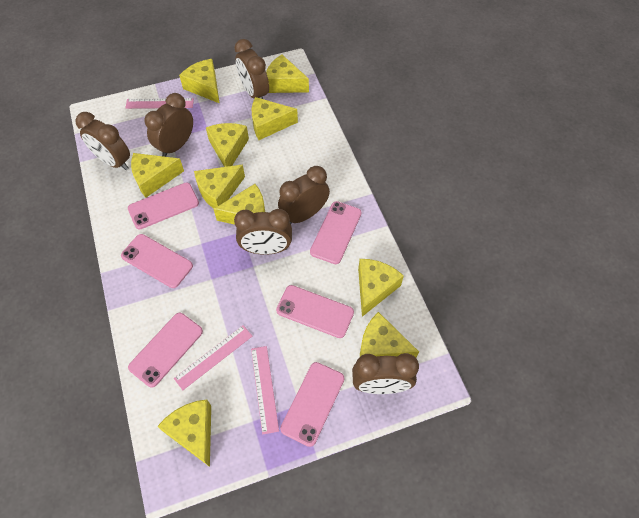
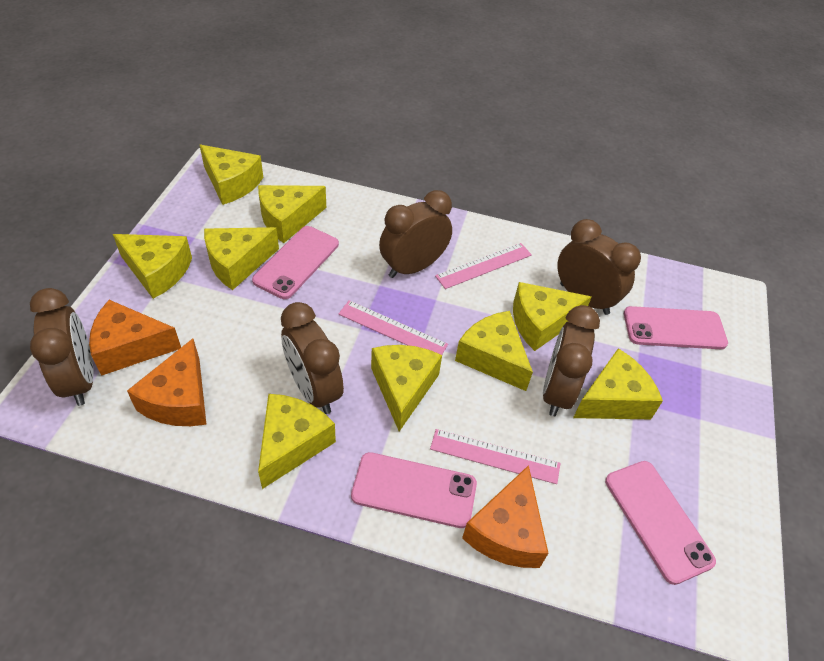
brown clock: [75,112,130,170] [145,93,193,157] [234,39,269,99] [234,209,292,255] [278,166,330,224] [352,353,419,394] = 6 -> [30,288,94,406] [281,302,344,414] [379,190,452,278] [543,305,600,416] [557,219,641,315] = 5
orange cheese: none = 0 -> [89,300,181,376] [127,338,207,426] [462,465,548,568] = 3
pink phone: [121,234,193,288] [128,183,199,229] [128,313,203,388] [276,285,354,338] [280,362,345,447] [310,201,362,264] = 6 -> [252,226,339,299] [351,452,477,528] [605,461,716,585] [624,306,728,349] = 4
yellow cheese: [131,153,184,198] [157,399,211,467] [179,59,220,103] [194,164,245,208] [206,123,249,167] [214,184,265,225] [252,97,298,140] [266,55,309,93] [358,259,404,317] [360,312,419,358] = 10 -> [113,234,192,299] [200,145,263,205] [204,227,279,290] [258,185,326,243] [258,394,336,489] [371,345,442,431] [455,311,533,391] [513,282,592,351] [573,348,663,419] = 9

